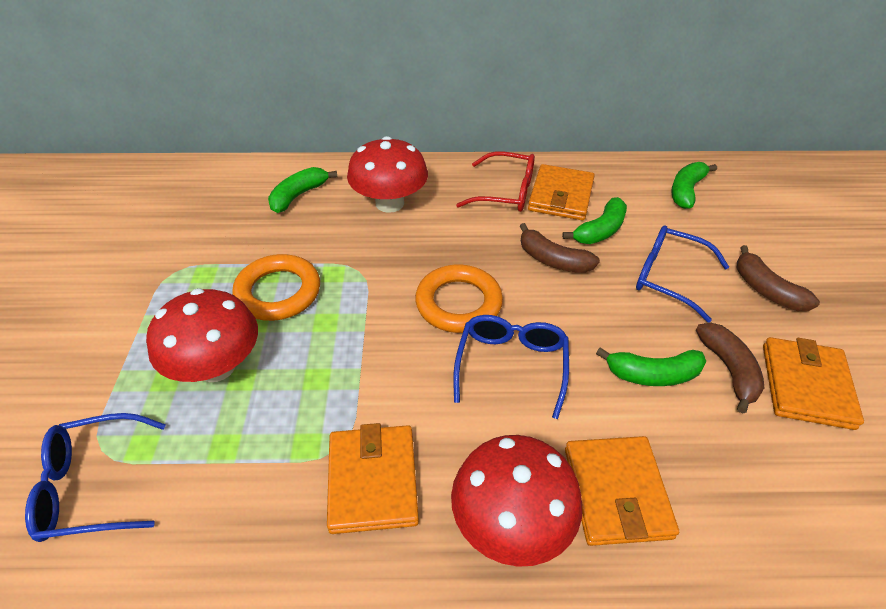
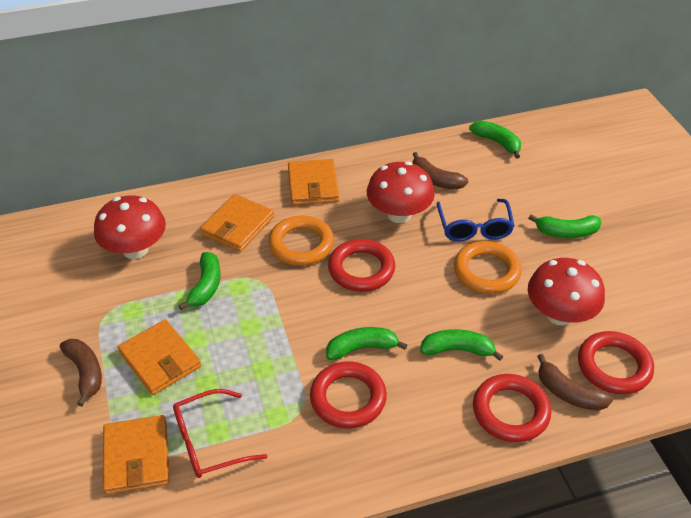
blue glasses: [25,413,166,542] [453,315,569,419] [636,225,729,323] = 3 -> [436,199,514,241] = 1
green banana: [268,167,337,213] [562,197,627,244] [596,347,706,386] [671,162,717,209] = 4 -> [178,252,221,310] [326,327,407,360] [420,329,503,361] [469,121,521,159] [528,214,601,238] = 5
red ring: none = 0 -> [310,361,387,429] [328,239,395,292] [473,374,551,442] [578,331,654,395] = 4

